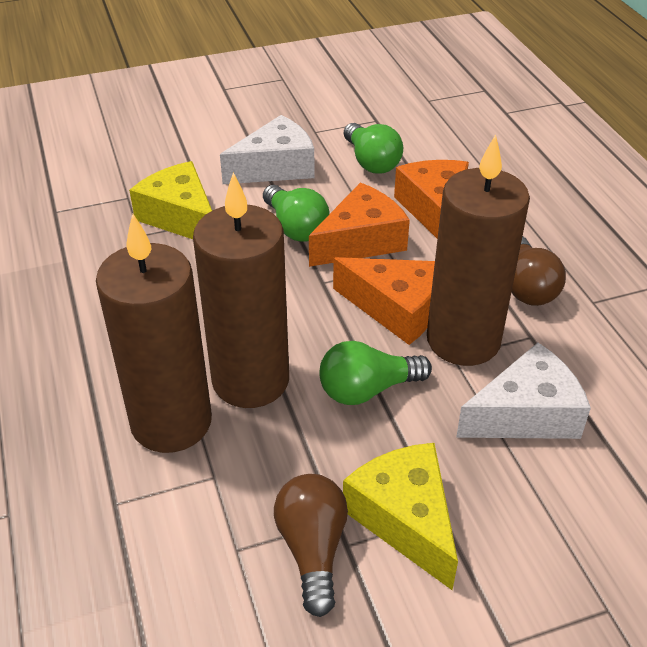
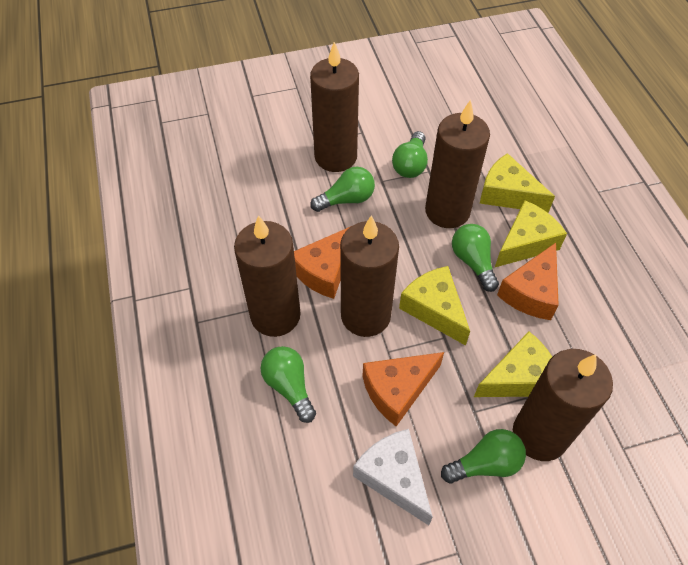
brown candle: [96,214,212,453] [193,172,289,408] [427,134,530,366] = 3 -> [234,215,301,337] [310,42,359,172] [340,215,399,337] [425,100,490,228] [513,349,613,461] = 5
brown light bulb: [274,474,348,617] [512,236,566,306] = 2 -> none = 0
green light bulb: [263,185,330,241] [319,341,432,405] [344,123,403,174] = 3 -> [260,346,316,423] [310,167,375,212] [392,131,428,178] [441,429,526,484] [452,224,499,292] = 5
white cheese: [220,115,315,184] [456,343,591,439] = 2 -> [353,429,433,525] = 1
yellow cheese: [129,161,212,239] [343,443,458,590] = 2 -> [399,266,470,346] [474,331,552,397] [480,153,555,213] [495,200,567,267] = 4

